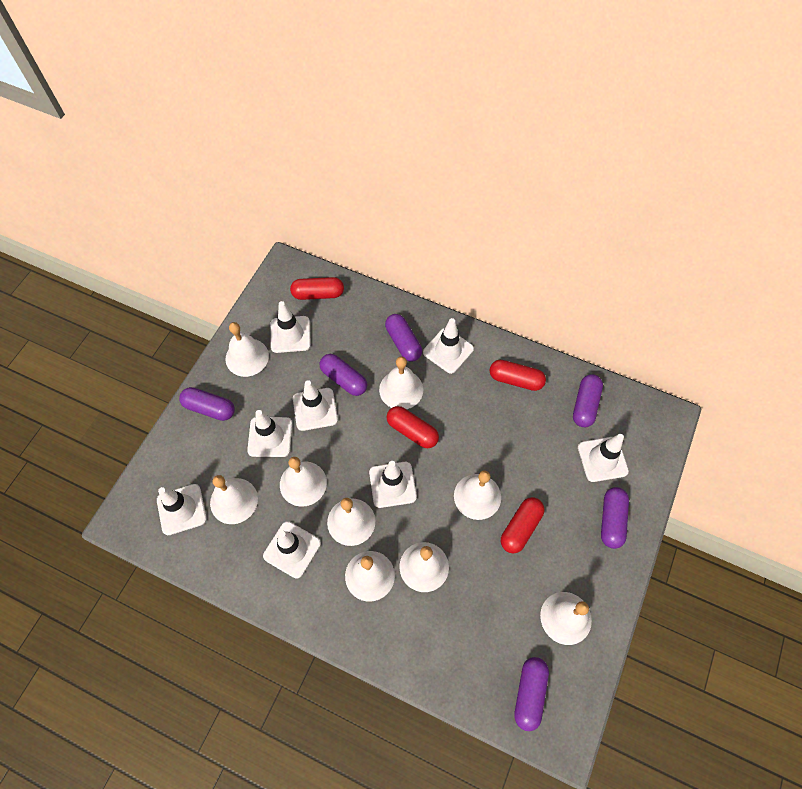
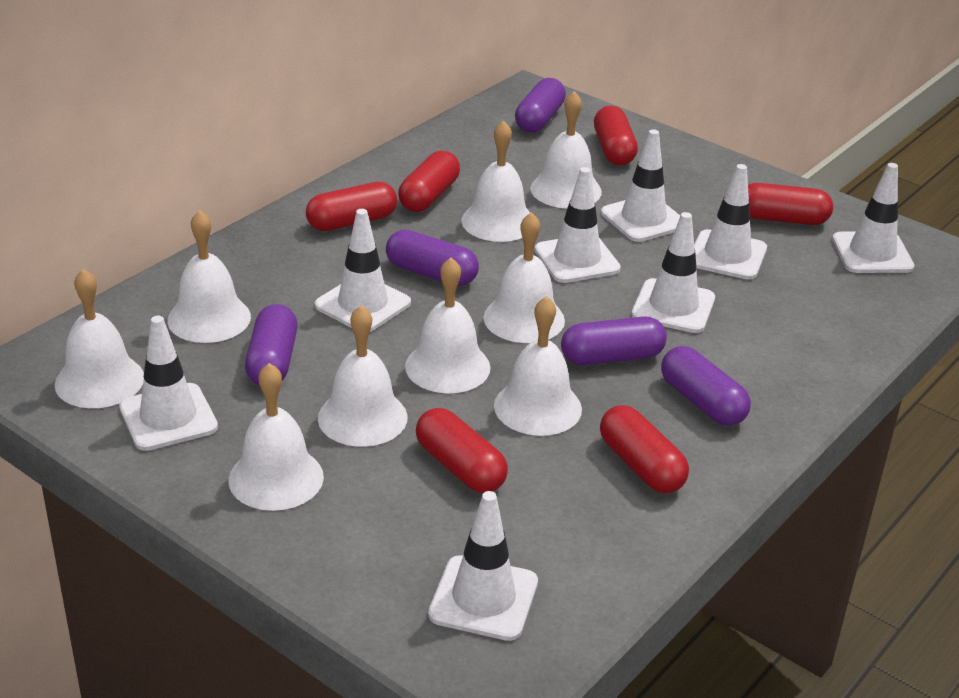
purple capsule: [179,387,235,421] [320,354,367,396] [385,314,422,362] [514,657,549,731] [573,374,603,427] [601,487,629,549] = 6 -> [245,304,297,386] [386,230,479,286] [515,78,566,133] [561,316,667,365] [661,346,751,426] = 5
red capsule: [290,277,344,300] [386,406,439,448] [490,360,546,391] [501,497,545,554] = 4 -> [306,182,397,231] [398,151,460,212] [416,408,508,493] [594,106,638,165] [600,405,689,493] [748,183,833,225] = 6

